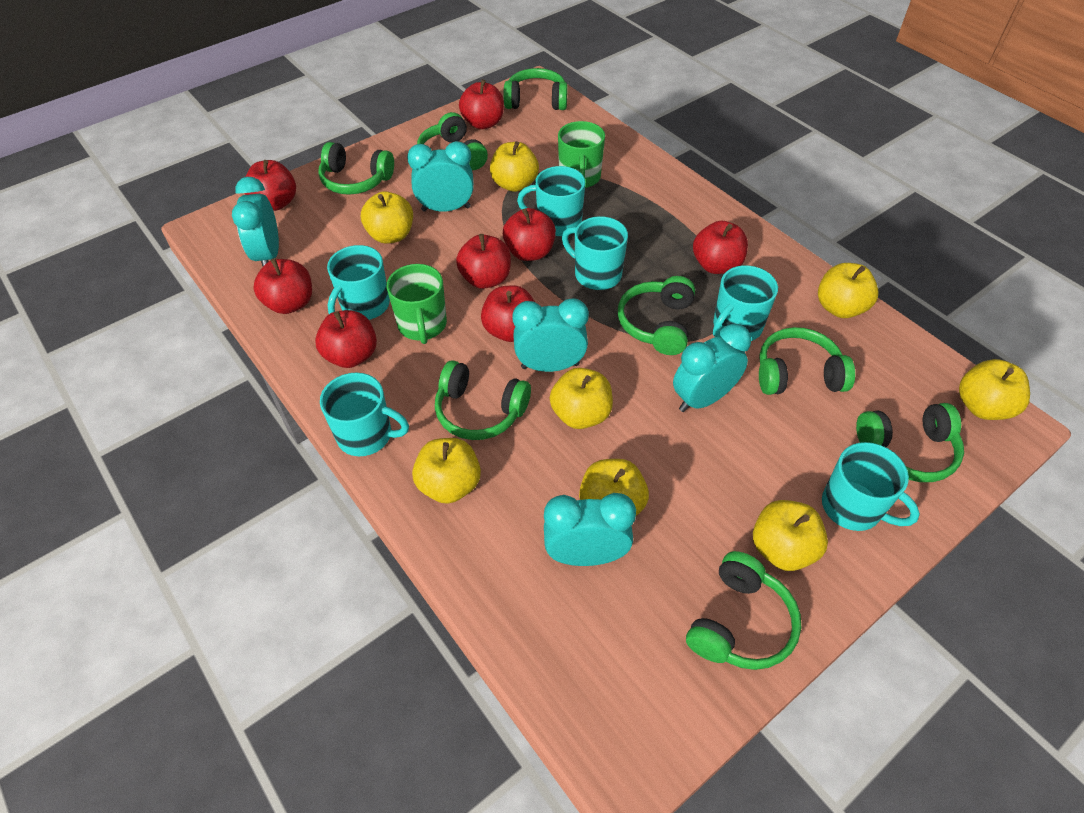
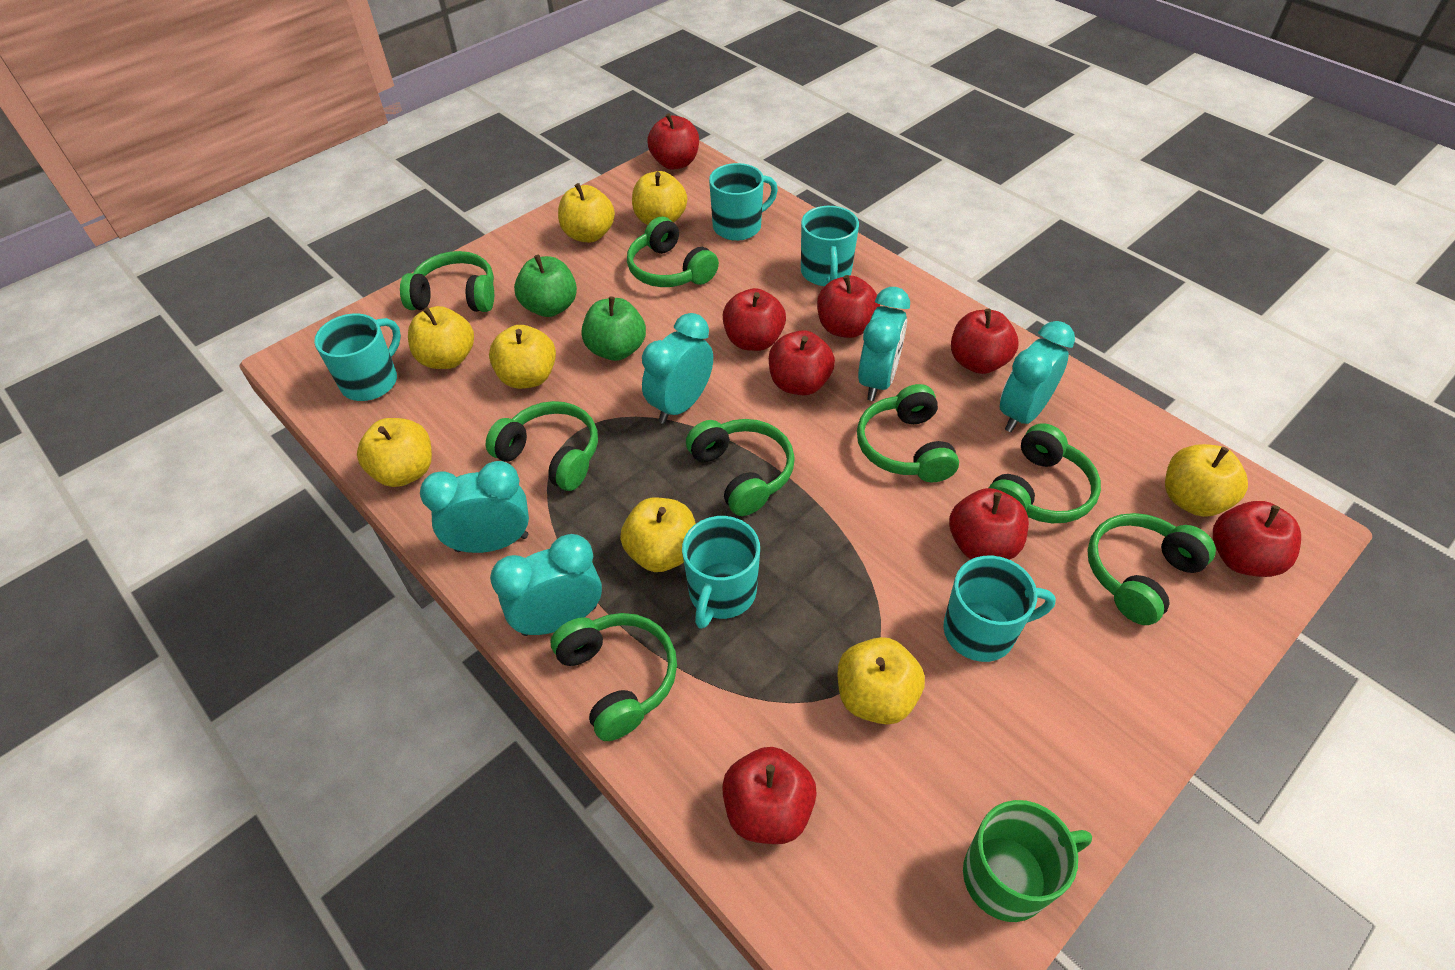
green apple: none = 0 -> [514,255,577,317] [581,296,646,361] = 2
green mug: [386,264,447,344] [558,121,605,188] = 2 -> [963,800,1092,922] = 1
turquoise mug: [320,373,409,456] [327,245,390,320] [517,166,585,236] [562,216,628,290] [713,265,778,341] [822,442,920,531] = 6 -> [314,314,401,401] [682,516,760,629] [709,163,778,241] [801,206,859,286] [943,556,1056,662] = 5

